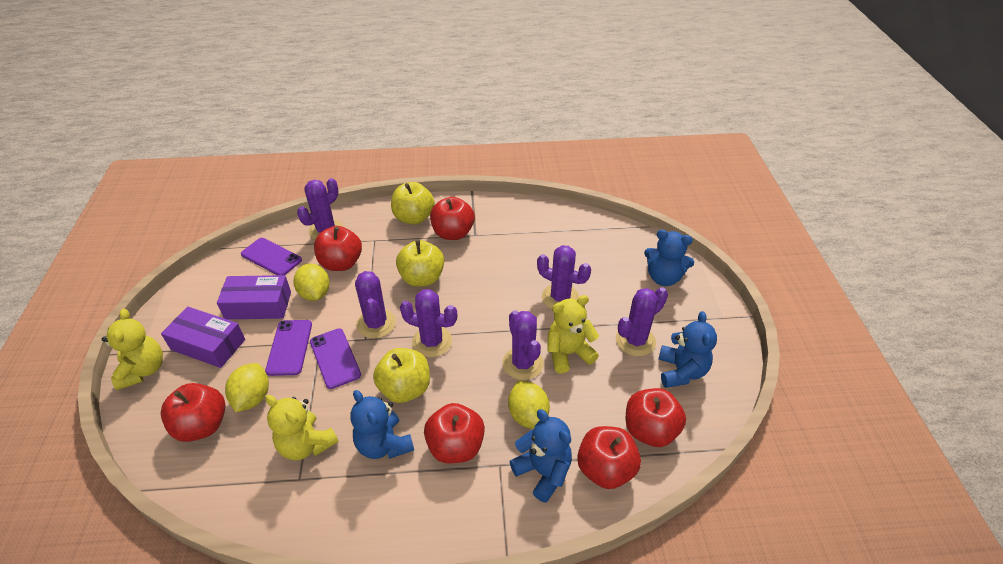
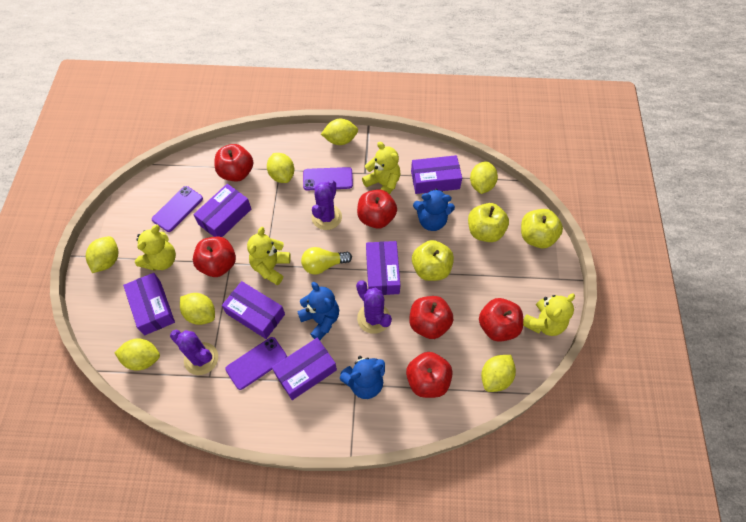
blue teddy bear: [351,390,414,459] [509,409,572,503] [644,230,694,286] [659,311,717,388] = 4 -> [297,282,339,340] [340,356,385,399] [413,188,455,231] = 3
purple box: [161,307,245,368] [217,275,291,319] = 2 -> [123,273,175,335] [193,184,251,237] [222,281,285,339] [272,338,337,400] [366,241,400,295] [411,155,462,194] = 6
purple cactus: [297,178,343,240] [355,271,396,339] [400,289,457,357] [502,310,544,380] [537,245,591,309] [616,287,668,356] = 6 -> [170,330,218,375] [312,180,342,230] [356,280,392,334] = 3
yellow lemon: [225,363,269,412] [294,264,330,301] [508,381,550,429] = 3 -> [86,236,118,273] [115,338,160,370] [180,293,215,325] [267,153,294,183] [321,119,358,145] [470,161,498,194] [481,355,516,392] = 7
yellow light bulb: none = 0 -> [301,247,352,275] = 1
yellow teddy bear: [102,309,163,390] [265,395,339,460] [547,295,599,374] = 3 -> [135,225,176,271] [247,227,291,285] [362,142,400,194] [523,293,575,336] = 4

